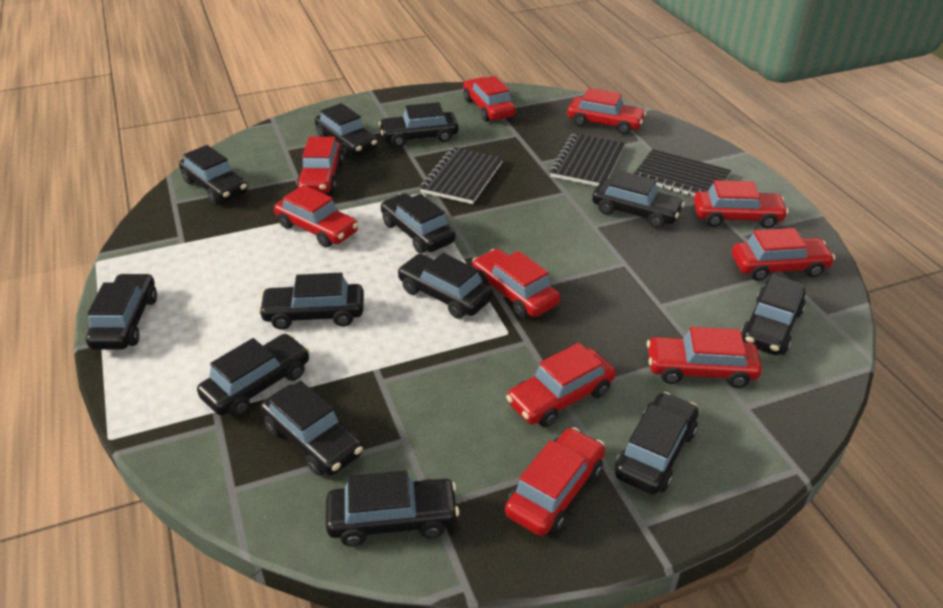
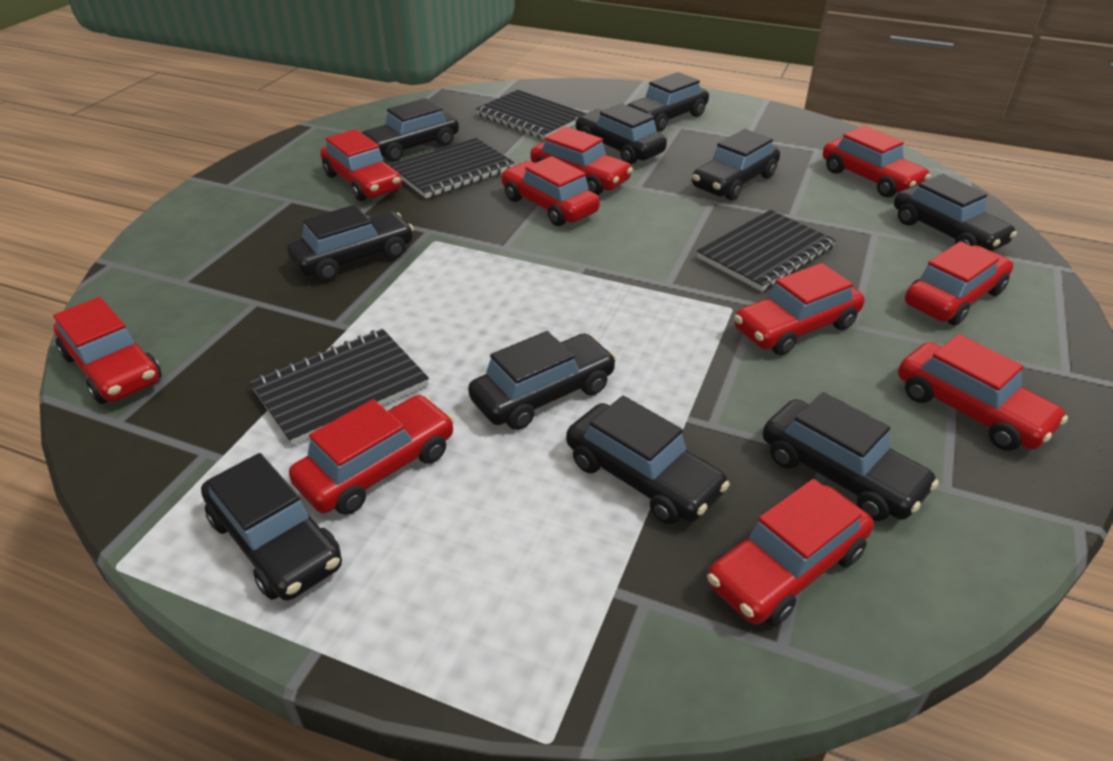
black car: [86,273,157,350] [179,145,248,204] [197,334,310,416] [258,273,364,330] [260,381,363,476] [315,103,378,158] [326,470,459,546] [379,102,458,147] [381,193,455,253] [397,253,493,319] [592,171,685,228] [615,392,698,495] [741,274,806,355] = 13 -> [201,453,342,601] [287,205,414,281] [361,98,459,162] [468,331,617,430] [566,396,730,524] [575,103,667,165] [627,72,709,132] [692,129,780,200] [763,392,939,521] [894,174,1017,251] = 10
black notebook: [420,147,503,204] [550,133,625,186] [634,149,731,197] = 3 -> [250,329,429,446] [389,138,514,198] [476,90,586,140] [697,210,836,292] = 4

